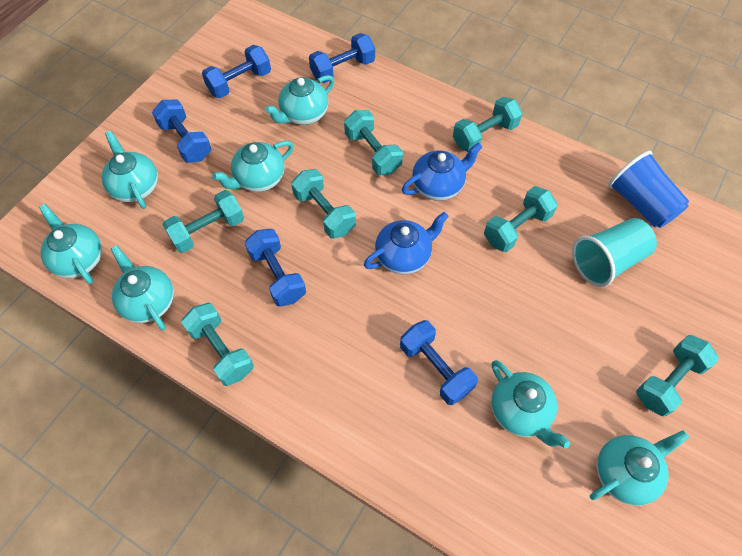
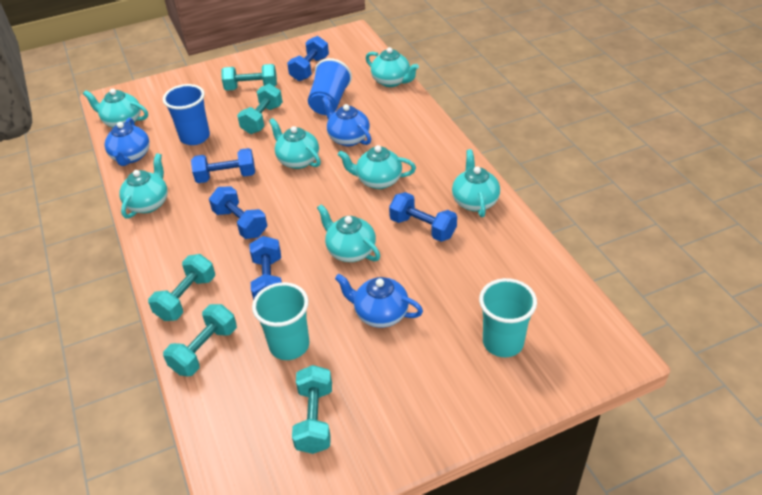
blue cup: [608,151,689,228] = 1 -> [163,84,210,145] [308,58,352,115] = 2
blue teapot: [364,212,449,274] [402,142,482,201] = 2 -> [105,118,150,166] [322,96,371,146] [335,274,423,328] = 3
turquoise cup: [572,218,657,287] = 1 -> [252,282,309,360] [479,278,537,357] = 2
turquoise dumbbell: [163,190,244,253] [181,303,254,386] [291,169,356,239] [344,110,403,175] [453,97,522,152] [484,186,557,252] [636,335,719,416] = 7 -> [148,254,215,321] [163,304,237,376] [221,64,277,91] [237,84,283,134] [292,365,332,454] = 5

